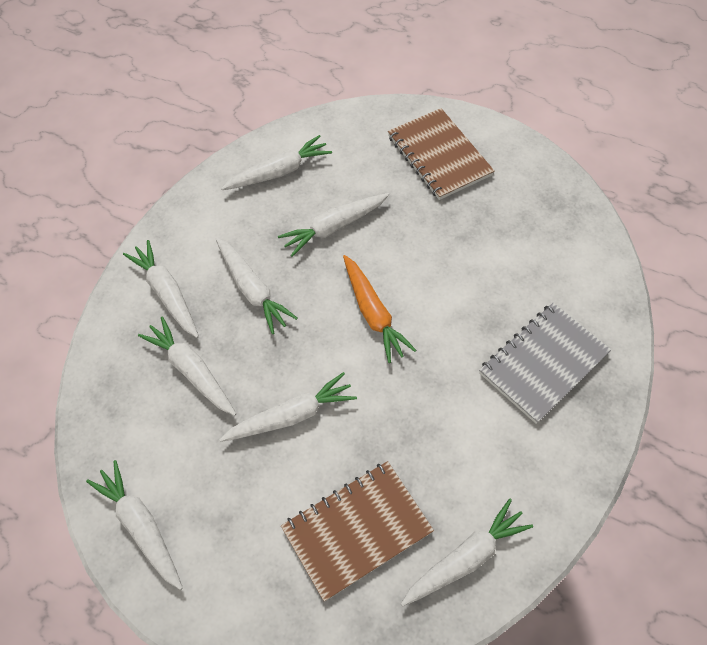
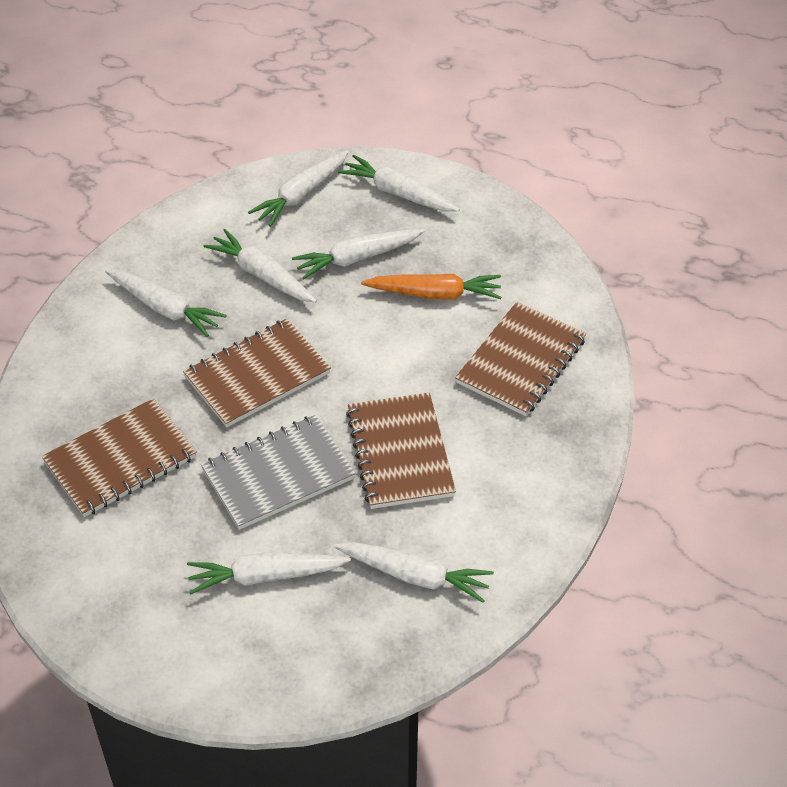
brown notebook: [281,461,434,602] [388,108,495,200] = 2 -> [42,398,197,517] [183,319,331,427] [346,392,456,509] [455,302,586,416] = 4
white carrot: [86,460,183,590] [123,240,199,338] [138,316,236,416] [216,238,298,334] [219,372,357,442] [221,135,332,190] [278,193,389,257] [401,499,533,606] = 8 -> [105,270,227,337] [187,552,351,595] [204,229,317,303] [248,150,349,227] [292,229,425,279] [334,542,494,603] [338,154,460,211] = 7

